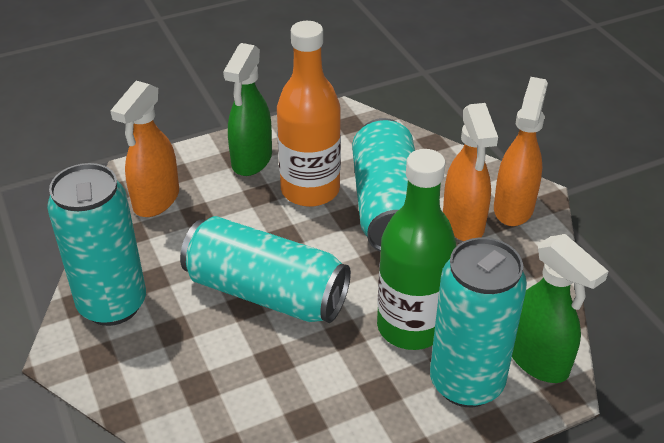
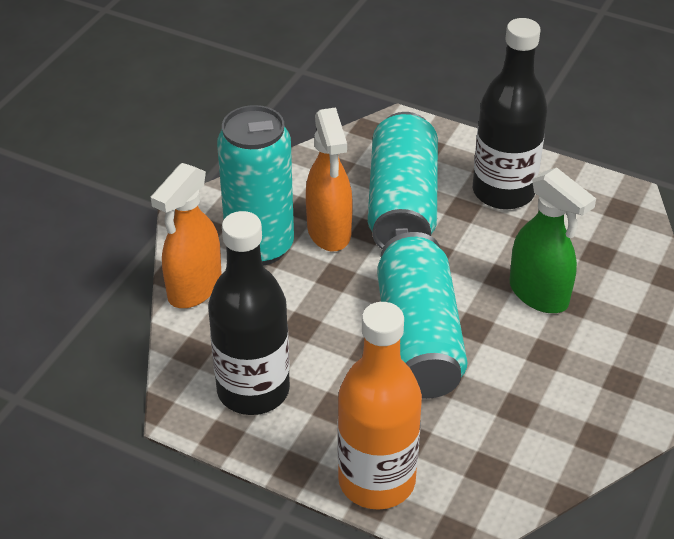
black bottle: none = 0 -> [208,211,290,415] [473,18,548,209] = 2
green bottle: [377,149,456,350] = 1 -> none = 0
green spray bottle: [223,43,272,176] [512,234,608,383] = 2 -> [510,168,596,313] = 1
orange spray bottle: [110,81,179,217] [443,103,498,241] [494,77,548,226] = 3 -> [151,163,222,308] [306,107,353,251] = 2
turquoise can: [47,163,146,326] [180,216,351,323] [352,118,415,252] [430,237,527,407] = 4 -> [217,105,294,265] [368,112,438,249] [377,232,467,399] = 3

